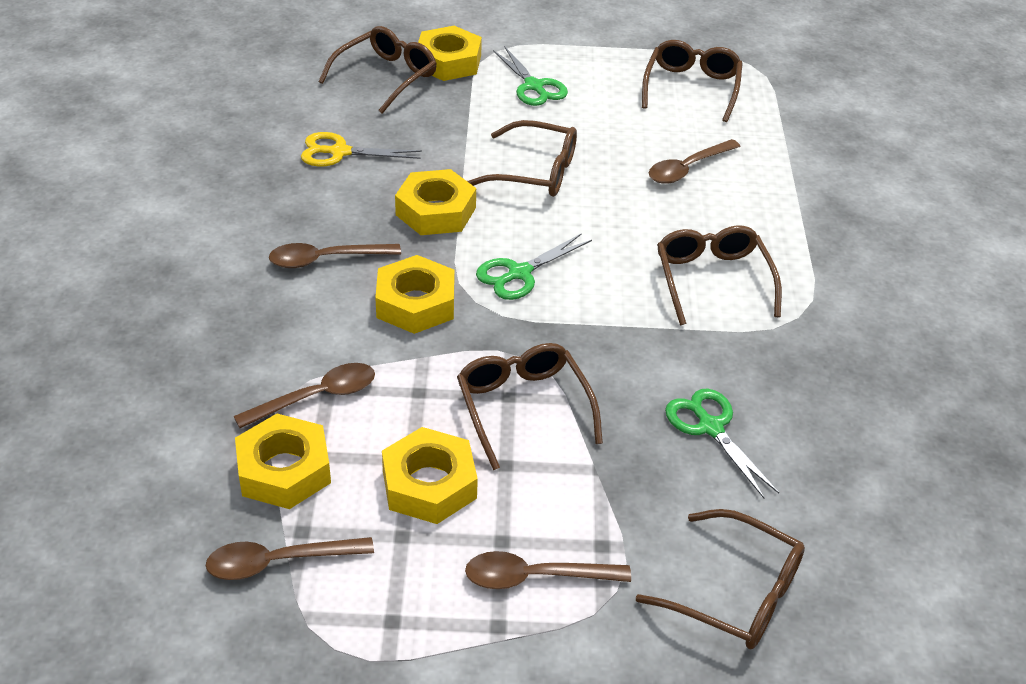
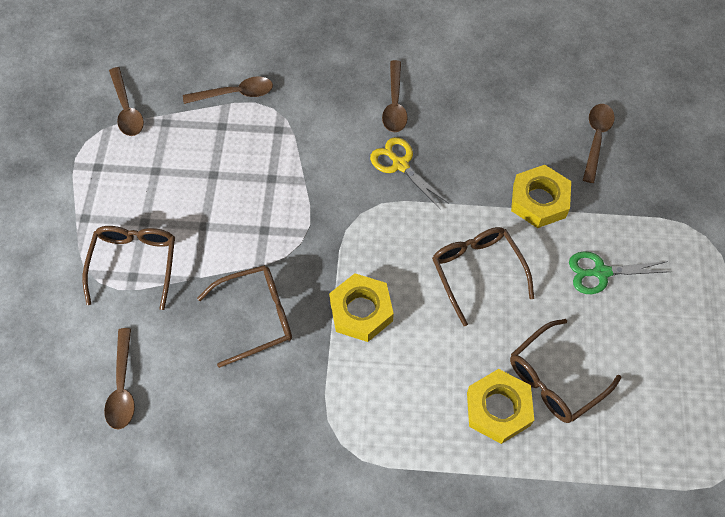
brown glasses: [319,26,437,114] [457,343,603,470] [467,120,577,197] [636,509,805,649] [642,40,743,122] [657,225,782,325] = 6 -> [82,226,175,310] [197,265,292,368] [432,227,534,326] [510,319,621,423] = 4
green scissors: [476,233,592,300] [493,46,568,106] [665,389,779,498] = 3 -> [569,251,671,294] = 1
yellow nut: [235,414,331,509] [375,255,454,334] [382,427,478,524] [395,169,476,235] [418,26,482,81] = 5 -> [329,273,394,342] [467,369,534,444] [511,165,571,228] = 3

